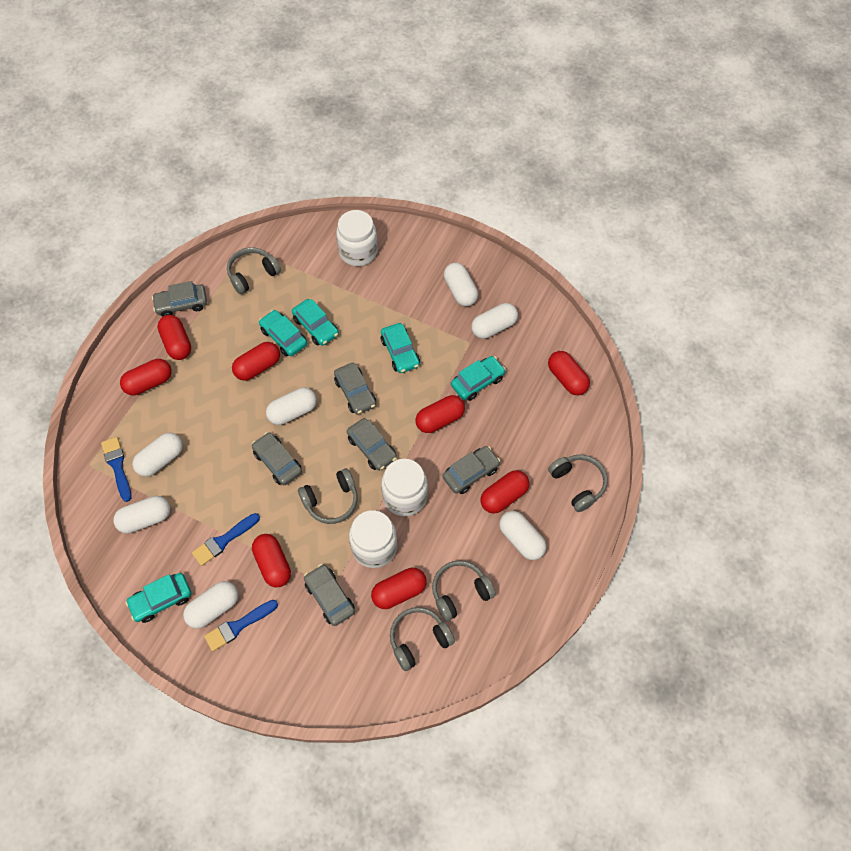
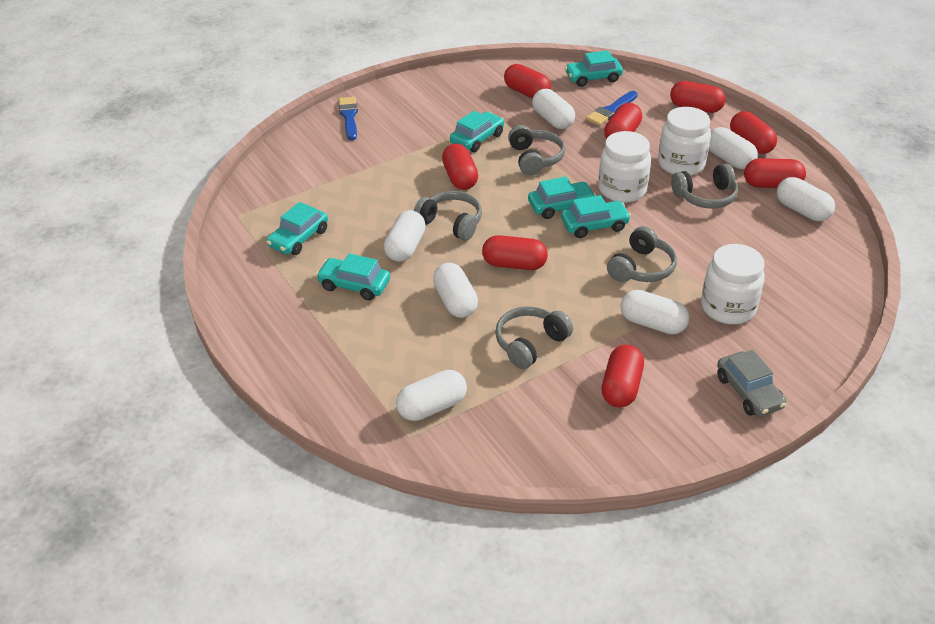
blue brush: [101,437,131,502] [192,513,260,566] [204,600,278,651] = 3 -> [338,97,358,140] [586,91,638,126] = 2
grey car: [152,281,207,317] [252,432,302,485] [304,564,355,626] [334,363,376,415] [347,418,397,471] [442,446,500,494] = 6 -> [717,350,786,417] = 1
turquoise car: [125,573,191,623] [259,310,307,356] [292,299,339,346] [381,323,420,373] [451,356,506,401] = 5 -> [266,202,328,255] [316,253,390,300] [450,111,504,152] [528,177,596,219] [561,195,631,238] [565,50,623,87] = 6

